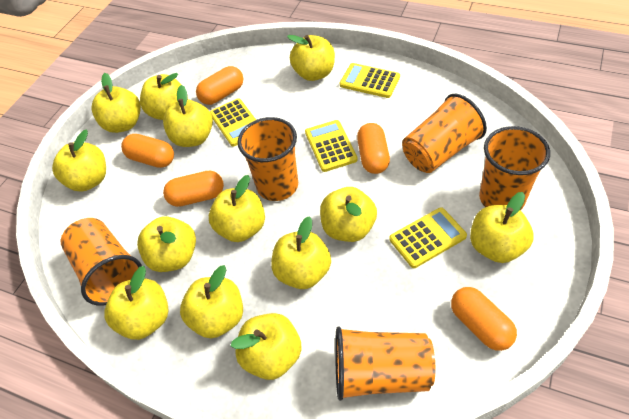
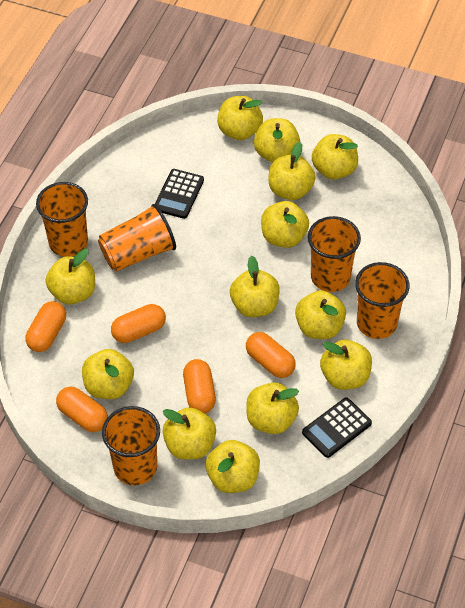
black calculator: none = 0 -> [155,169,204,219] [302,397,372,458] = 2
yellow calculator: [210,98,256,147] [305,120,358,172] [340,63,400,98] [389,207,467,268] = 4 -> none = 0

